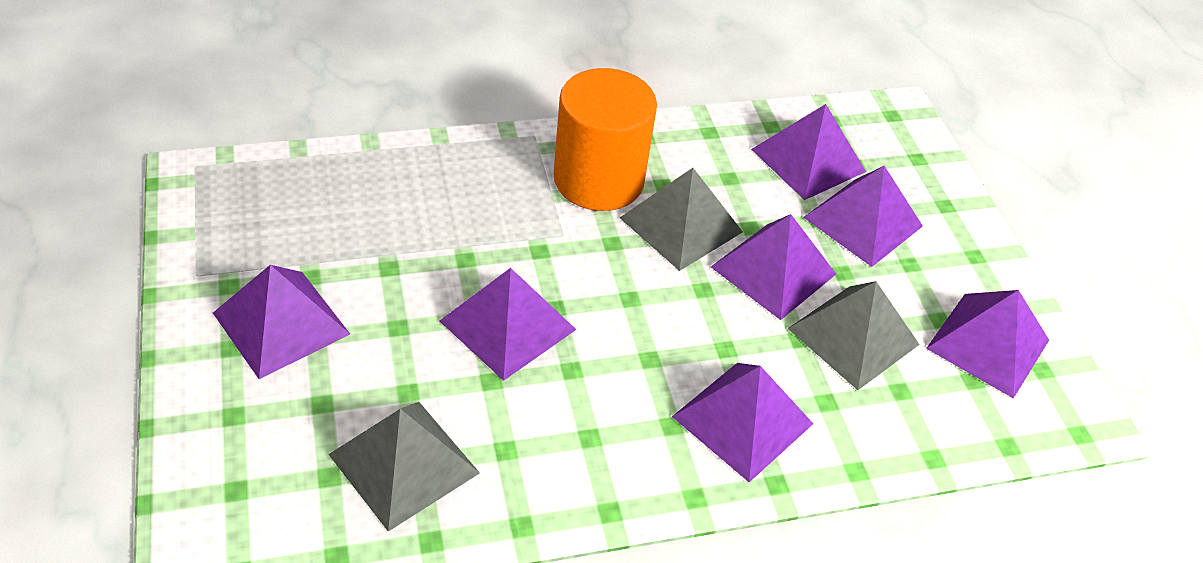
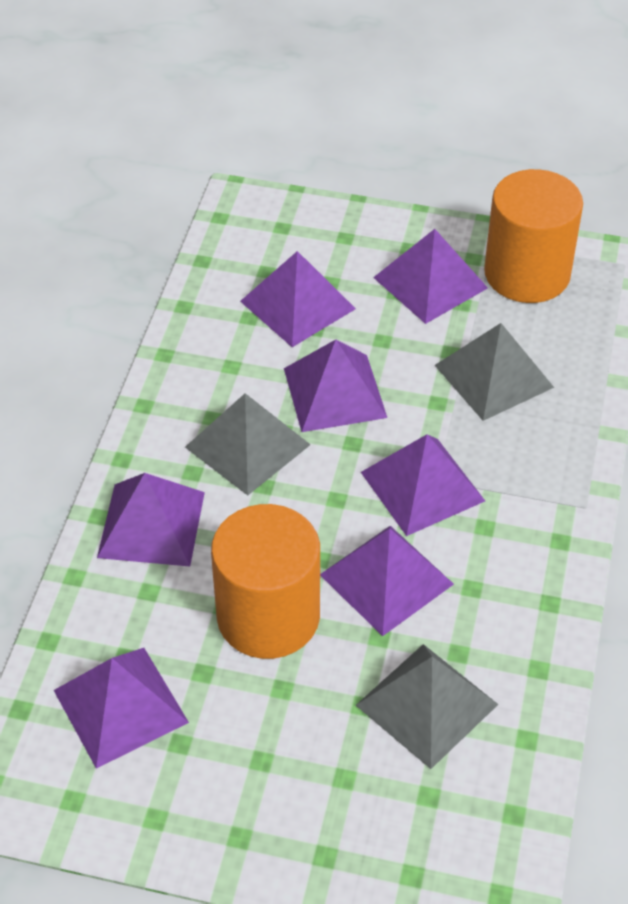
orange cylinder: [554,68,657,211] = 1 -> [211,504,320,659] [484,169,583,303] = 2

